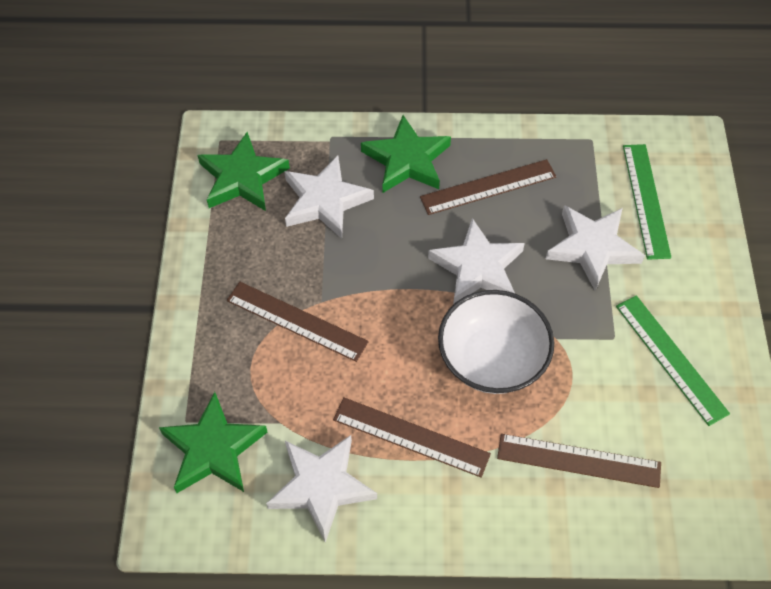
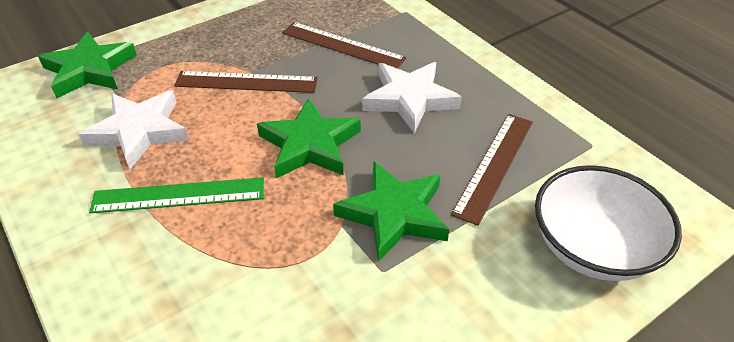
brown ruler: [227,282,369,362] [333,397,491,478] [420,159,556,215] [497,434,661,488] = 4 -> [174,71,318,93] [282,22,406,69] [451,114,533,226] = 3
green ruler: [616,295,730,426] [623,144,672,260] = 2 -> [89,177,264,213] = 1
white star: [266,435,377,543] [284,155,374,239] [428,218,525,305] [546,205,645,291] = 4 -> [79,91,189,169] [362,62,461,133] = 2

